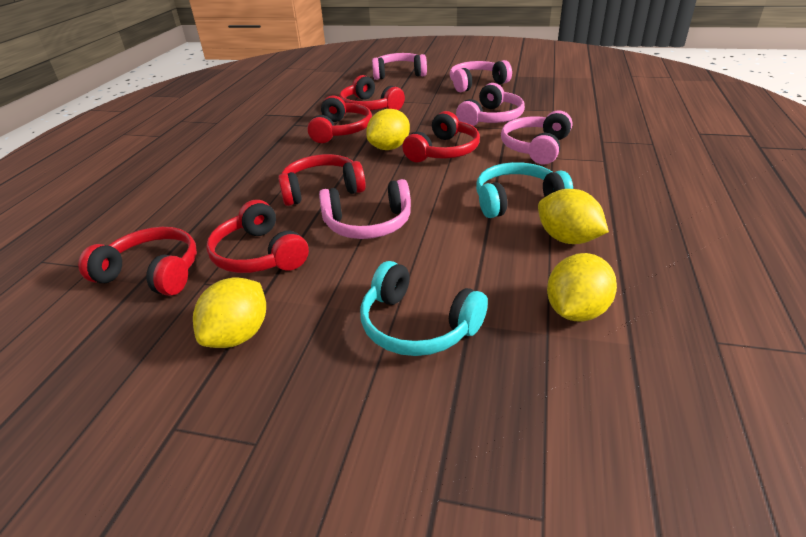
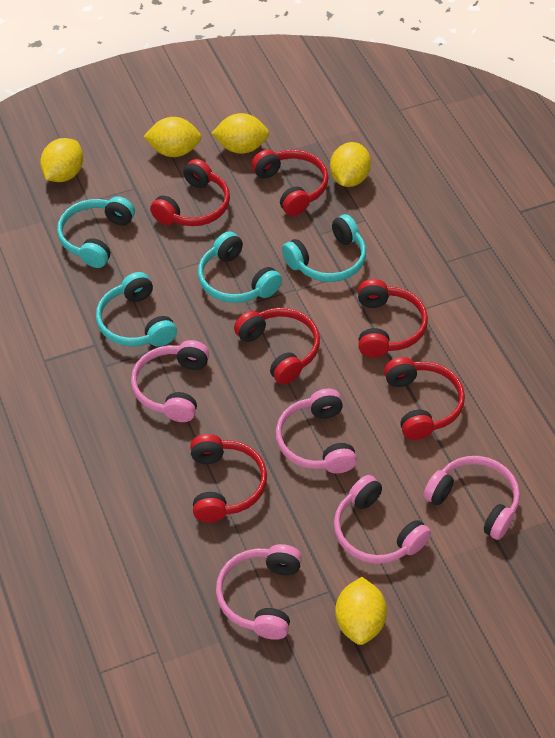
turquoise headphones: [360,261,488,356] [476,162,573,218] = 2 -> [57,196,135,268] [96,272,177,347] [198,231,282,303] [282,214,366,282] = 4
yellow lemon: [193,277,266,348] [366,109,410,150] [538,189,609,244] [547,253,617,321] = 4 -> [40,138,83,182] [143,117,202,157] [211,113,269,154] [330,142,371,187] [335,577,387,645] = 5

